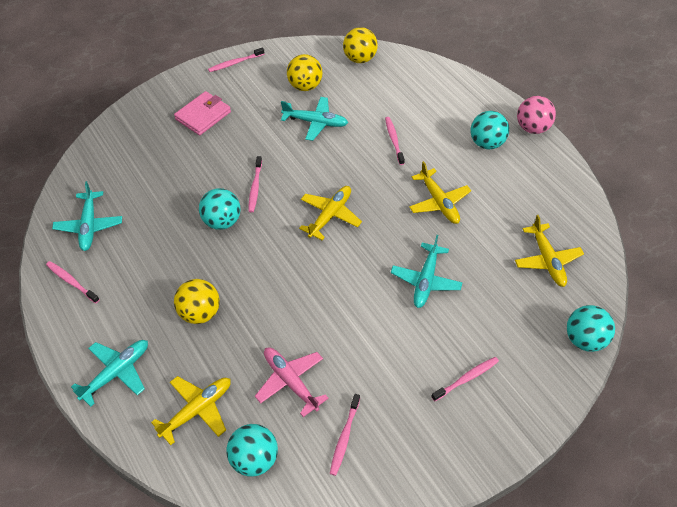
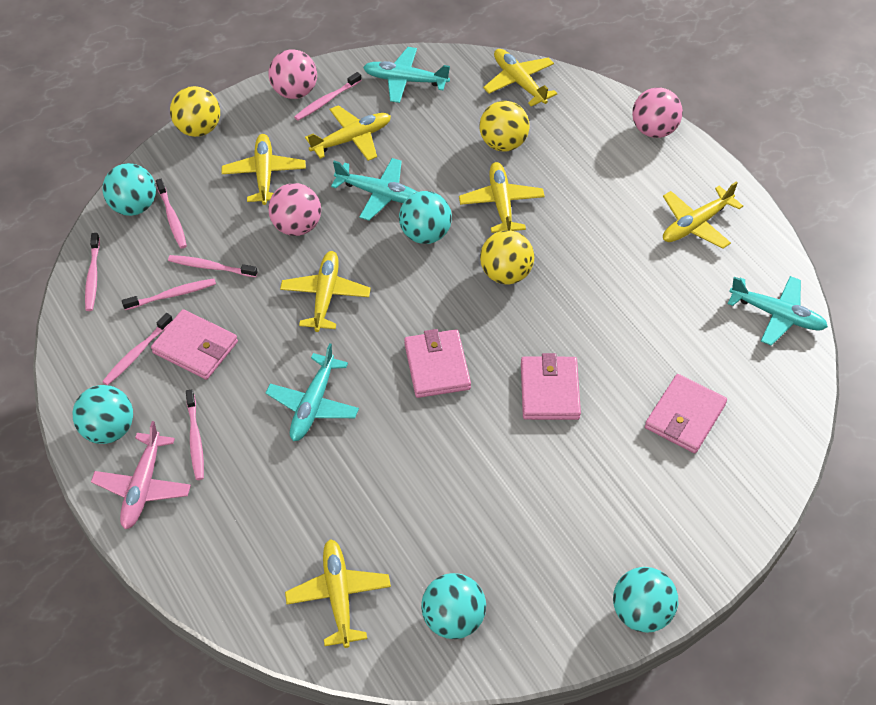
pink ball: [517,96,556,134] = 1 -> [268,50,317,99] [268,183,321,236] [632,87,683,138] = 3
pink toothbrush: [46,261,100,303] [208,47,264,72] [248,156,262,213] [330,394,360,476] [385,117,405,165] [431,357,499,401] = 6 -> [85,233,100,311] [102,313,173,385] [122,279,216,310] [156,179,187,249] [168,255,258,277] [186,389,204,480] [294,72,362,121] = 7
pink wallet: [174,91,231,135] = 1 -> [151,309,238,380] [404,329,471,398] [521,353,581,420] [645,374,727,453] = 4
turquoise ball: [199,188,241,230] [226,424,278,477] [470,111,509,149] [567,305,615,352] = 4 -> [73,385,133,444] [102,163,156,216] [399,191,452,244] [421,573,486,639] [613,567,678,633] = 5
yellow plane: [151,376,231,445] [299,186,362,240] [409,161,471,224] [515,215,584,287] = 4 -> [222,134,306,205] [280,251,371,332] [285,539,391,648] [305,105,391,161] [459,162,545,233] [483,49,557,106] [663,182,743,249] = 7

